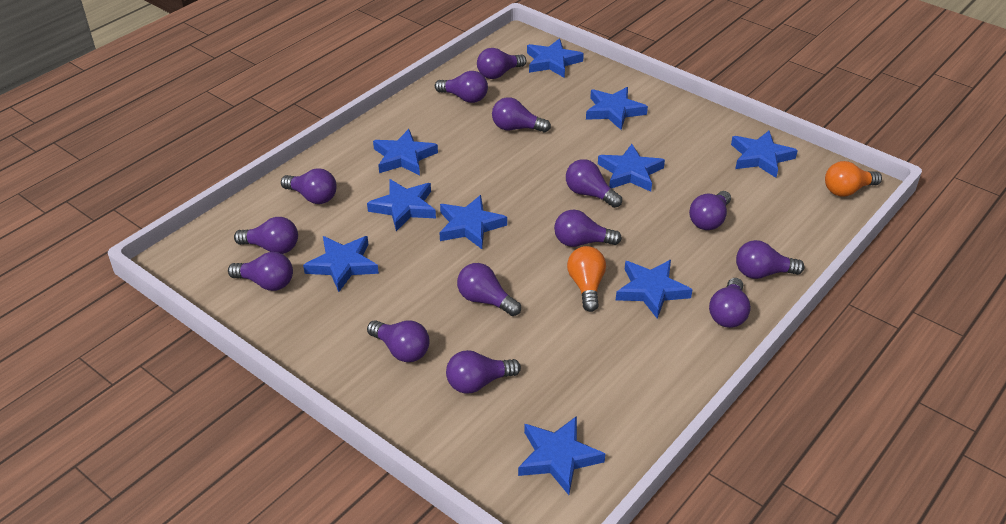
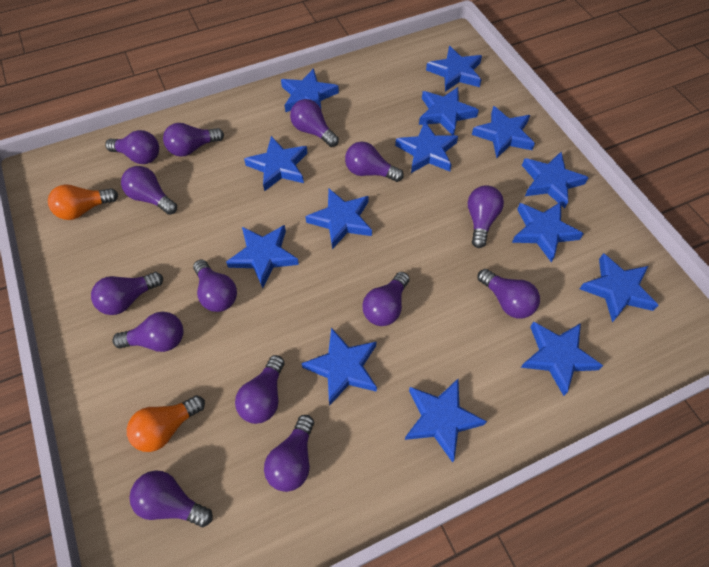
blue star: [303,236,379,292] [367,179,436,231] [373,129,438,175] [440,195,507,249] [518,416,605,495] [527,38,584,78] [586,87,648,130] [598,144,665,192] [616,260,693,319] [731,131,798,178] = 10 -> [226,225,299,288] [244,136,307,191] [281,68,339,112] [302,328,377,406] [305,189,372,249] [395,121,458,173] [405,379,487,463] [419,87,479,135] [426,46,482,92] [472,106,535,158] [512,202,584,262] [521,321,603,396] [522,152,589,209] [580,253,659,322] = 14

